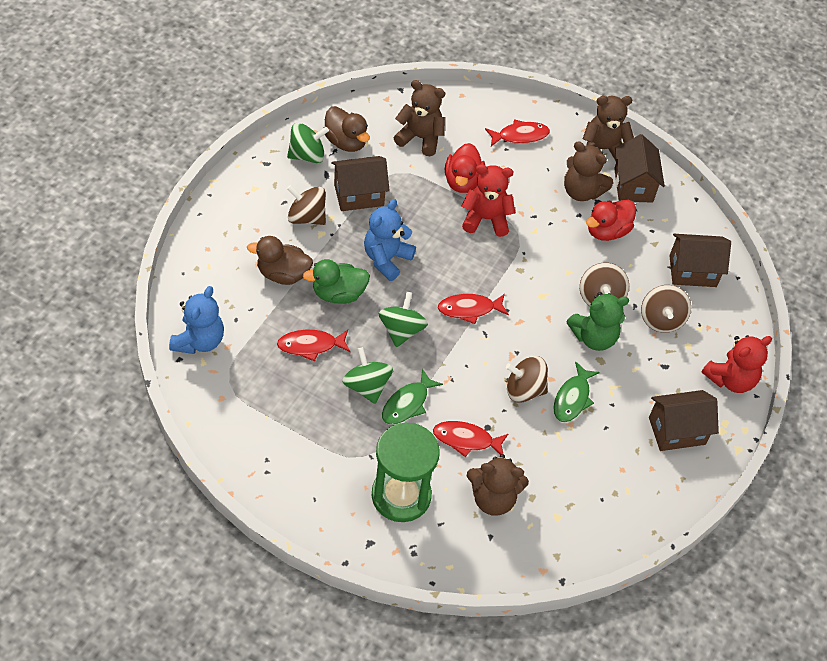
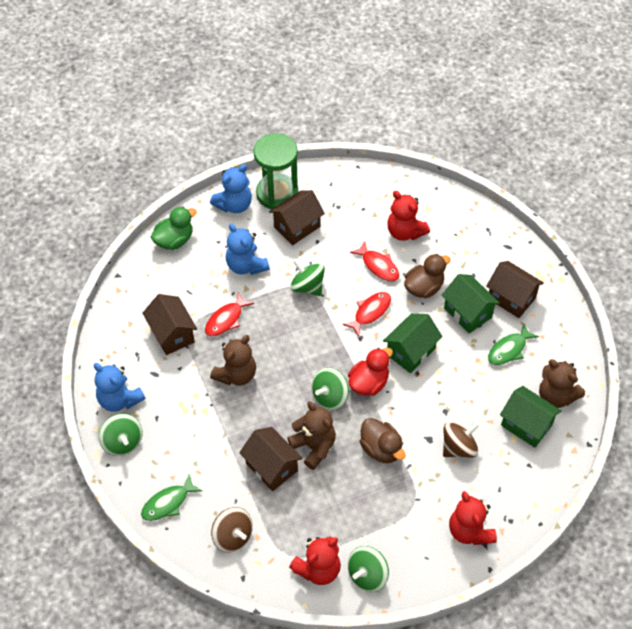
blue teddy bear: [169,286,224,354] [364,199,416,281] = 2 -> [94,363,145,412] [210,164,252,213] [226,223,270,275] = 3
brown spinning top: [287,185,326,225] [506,356,548,403] [580,263,629,306] [641,285,691,333] = 4 -> [211,507,253,553] [443,422,479,458] = 2
brown teddy bear: [394,80,445,156] [467,454,529,516] [564,141,613,201] [583,96,634,161] = 4 -> [210,335,256,386] [288,402,336,470] [539,360,585,408] = 3
green house: none = 0 -> [383,313,443,373] [441,274,500,333] [500,386,562,448] = 3
green spinning top: [287,123,329,163] [342,347,393,404] [378,292,428,347] = 3 -> [99,414,143,456] [290,259,325,296] [312,367,349,410] [348,546,389,592] = 4
green teddy bear: [566,292,629,351] = 1 -> none = 0
red duck: [445,143,485,193] [586,200,636,241] = 2 -> [348,348,393,396] = 1
red fish: [277,330,350,361] [433,421,508,457] [438,294,509,324] [485,119,550,146] = 4 -> [205,292,254,336] [343,292,391,336] [350,241,399,281] = 3
red teddy bear: [462,164,515,237] [701,335,772,393] = 2 -> [289,537,341,585] [387,191,430,241] [449,491,497,545] = 3

